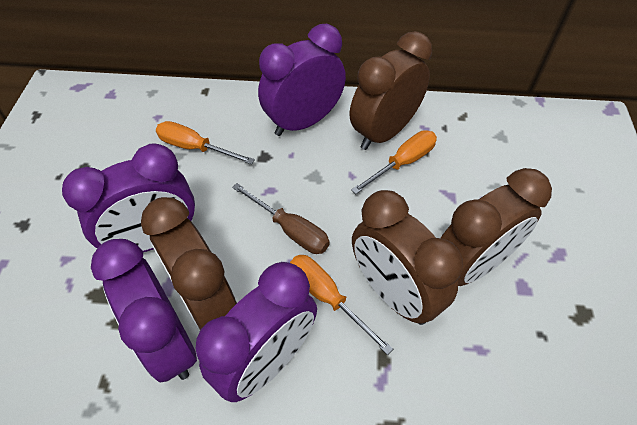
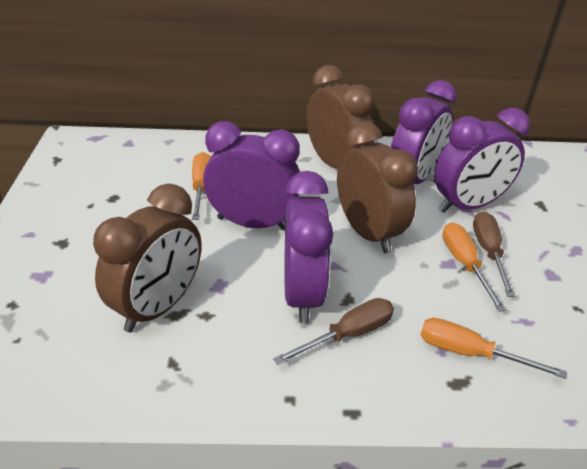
brown clock: [141,197,237,330] [350,31,432,150] [352,190,463,325] [441,168,552,286] = 4 -> [93,184,201,332] [306,65,375,169] [337,122,418,253] = 3
brown screwdriver: [232,183,330,254] = 1 -> [273,298,394,365] [473,212,515,297] = 2

